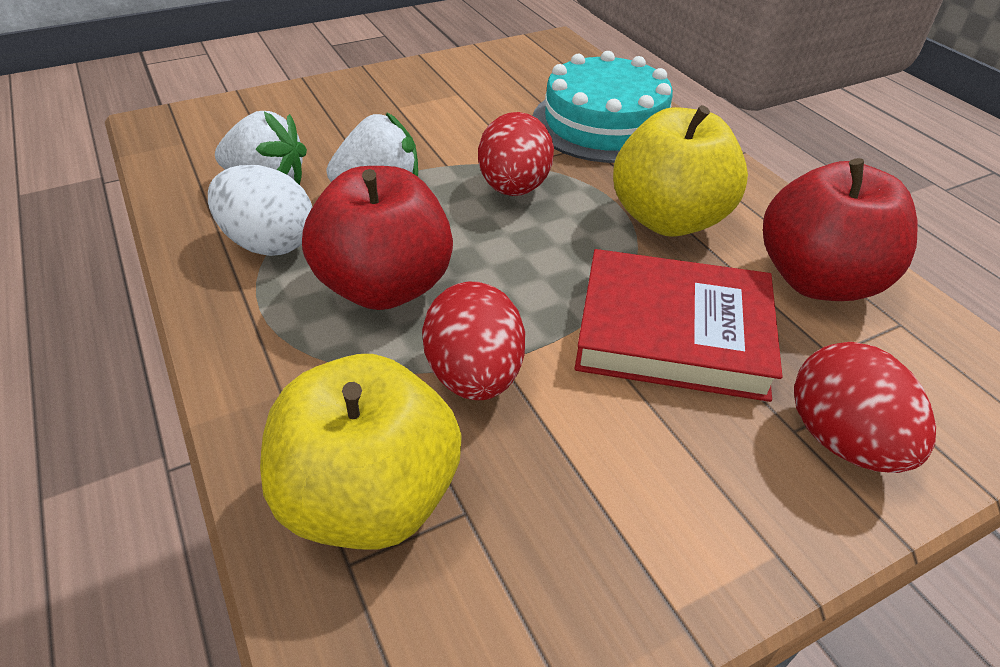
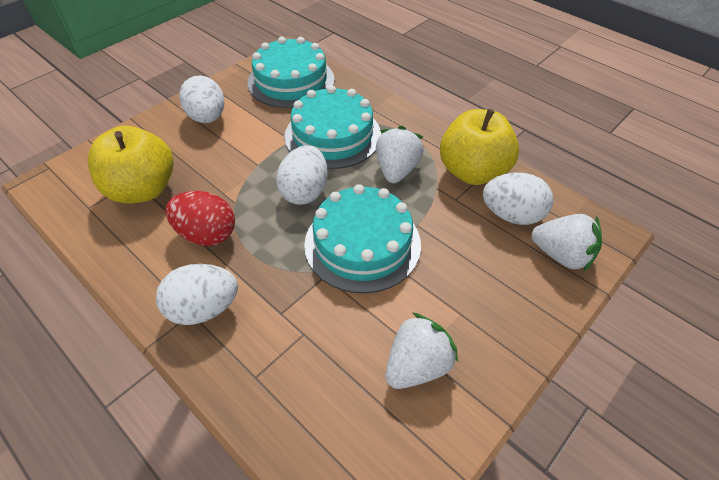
red apple: [302,166,453,310] [763,158,918,301] = 2 -> none = 0
red book: [574,249,782,402] = 1 -> none = 0
red egg: [422,282,525,400] [478,112,554,196] [794,342,936,473] = 3 -> [165,191,235,246] = 1
turquoise cake: [533,51,673,163] = 1 -> [248,37,335,108] [284,85,381,169] [304,184,421,293] = 3
white egg: [208,165,312,256] = 1 -> [156,264,238,325] [179,76,224,123] [276,145,328,205] [483,173,553,225] = 4
white strawberry: [215,111,307,185] [326,113,418,182] = 2 -> [376,126,424,183] [385,312,458,389] [531,214,602,272] = 3

